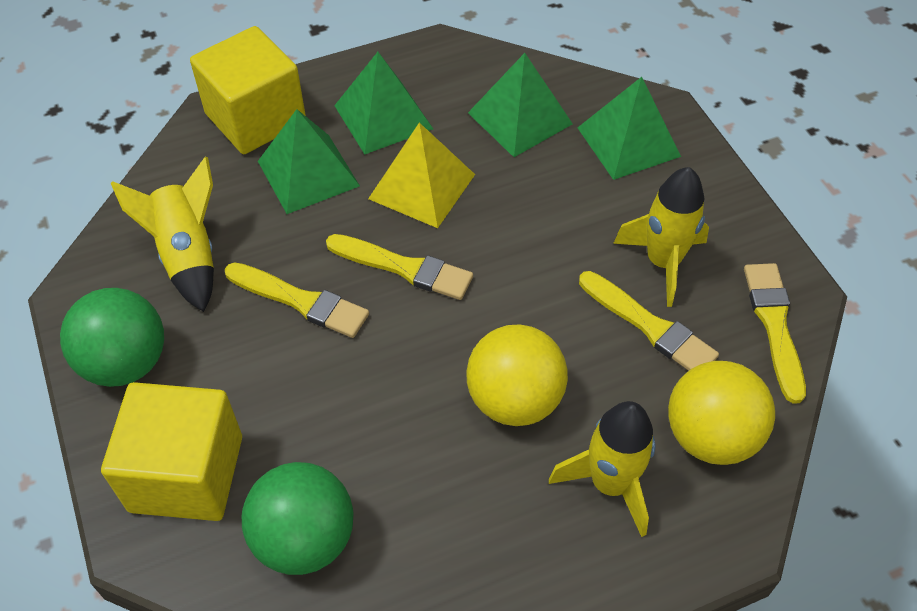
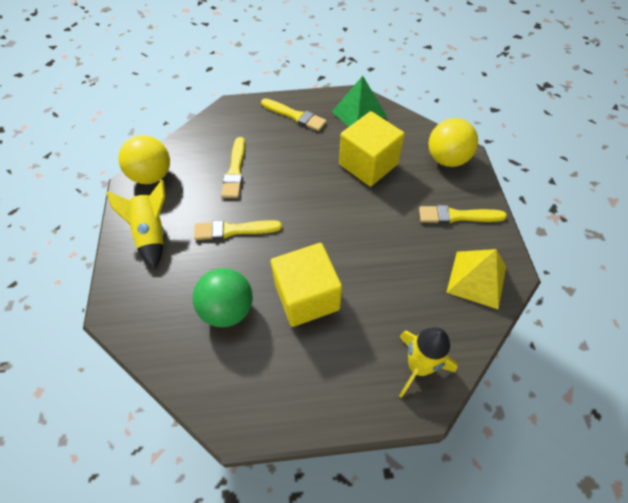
green ball: [60,288,164,387] [242,462,353,575] = 2 -> [192,268,253,327] = 1
green pyramid: [258,109,360,214] [334,52,433,154] [468,53,573,157] [578,77,681,180] = 4 -> [332,76,387,127] = 1
yellow rocket: [111,156,214,312] [549,401,655,537] [613,167,709,307] = 3 -> [106,180,165,270] [399,327,458,398] = 2

